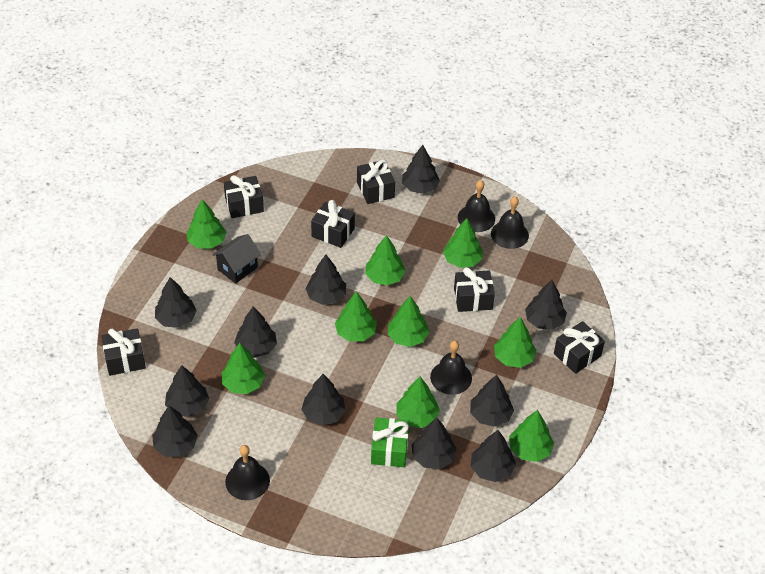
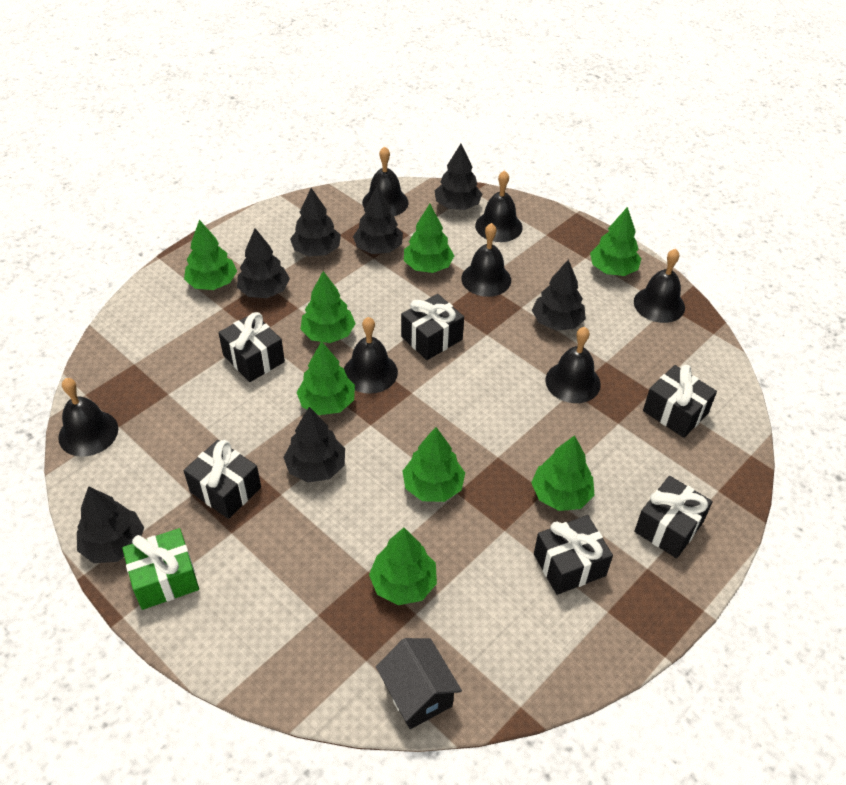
black bell: [225,445,270,500] [430,340,472,395] [458,180,495,232] [491,197,529,249] = 4 -> [58,378,118,457] [344,317,398,394] [362,146,409,216] [461,223,511,297] [475,170,522,242] [545,327,601,403] [634,249,685,323] = 7
black tree: [152,405,198,457] [155,277,197,328] [165,365,209,417] [234,306,277,358] [301,374,346,426] [305,254,346,305] [402,145,440,194] [412,418,457,469] [470,375,514,427] [471,430,516,482] [525,280,567,330] = 11 -> [77,486,144,563] [237,228,290,298] [283,407,345,483] [290,188,341,257] [353,186,403,254] [435,144,482,210] [532,260,586,330] = 7
green tree: [187,199,226,249] [222,343,265,394] [335,291,377,342] [365,235,406,286] [388,296,430,347] [396,377,440,428] [443,218,483,268] [494,317,536,368] [509,410,554,462] = 9 -> [184,220,237,290] [297,341,355,415] [300,271,356,343] [369,528,437,605] [402,427,465,502] [404,204,454,273] [531,435,594,511] [590,207,641,276] = 8

